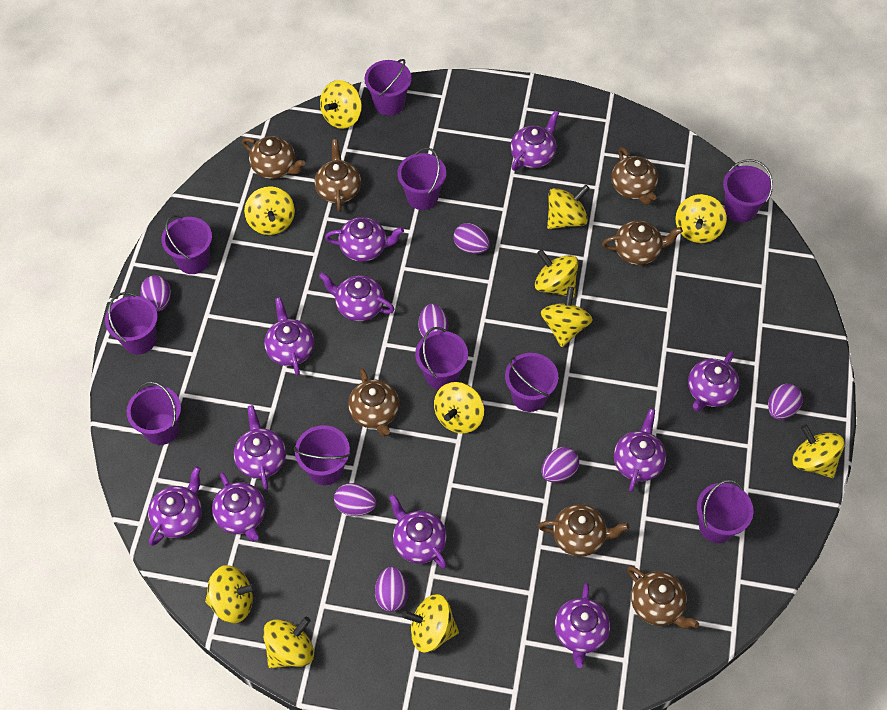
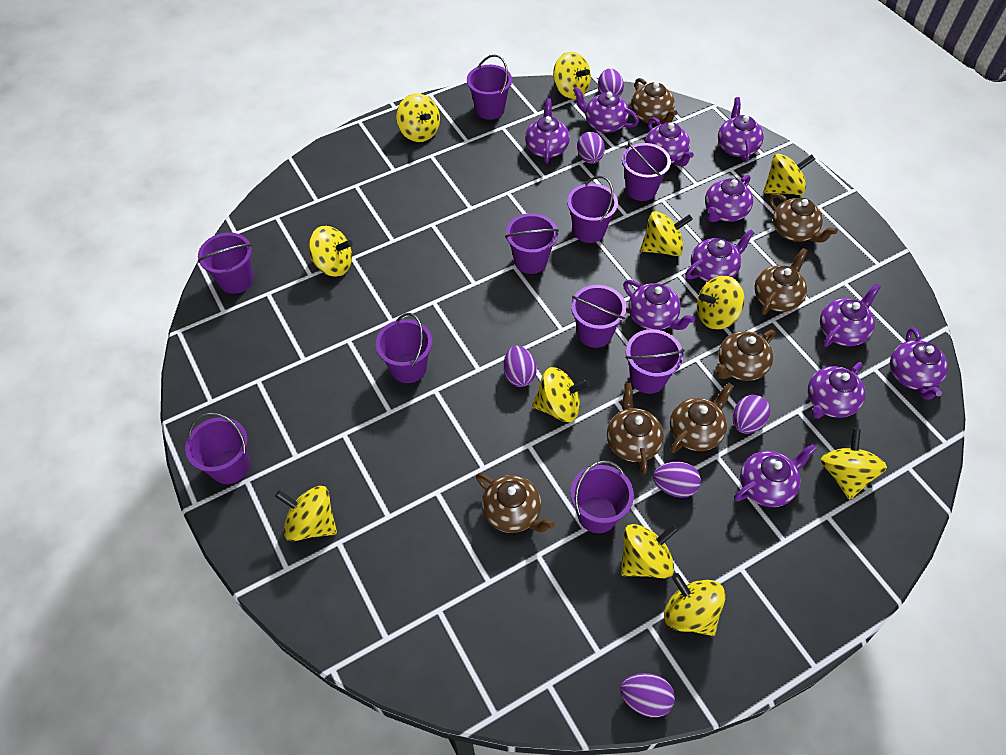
purple egg: [140,275,171,312] [334,483,376,516] [375,567,408,612] [418,304,449,337] [453,223,490,254] [541,447,579,483] [768,384,803,420] = 7 -> [504,346,537,387] [577,132,605,164] [598,69,624,97] [620,673,675,717] [653,462,701,498] [733,395,770,434] = 6

